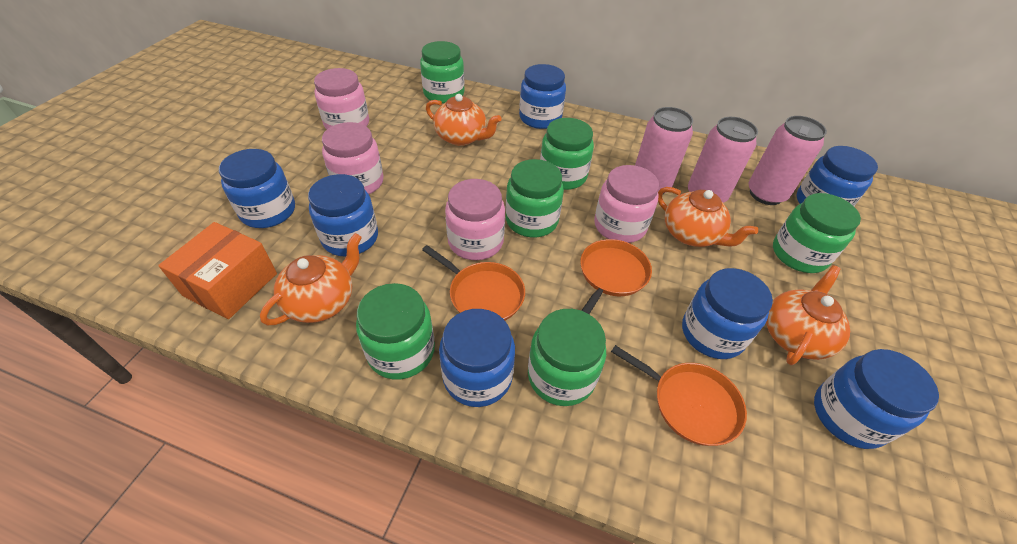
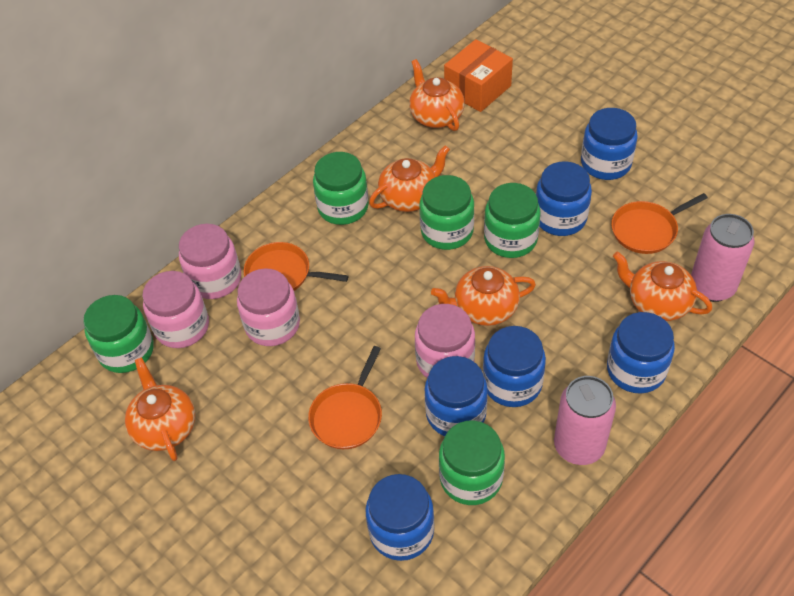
blue jar: [219,149,295,228] [308,174,378,257] [439,309,515,407] [519,64,566,129] [682,268,773,359] [797,146,878,206] [814,349,939,449] = 7 -> [365,474,434,561] [424,356,488,436] [483,326,546,407] [536,161,592,236] [581,108,638,180] [607,312,675,394] = 6
green jar: [356,283,435,380] [420,41,465,104] [506,159,564,237] [528,309,606,406] [540,118,594,190] [773,193,861,273] = 6 -> [83,295,154,373] [313,152,369,225] [420,175,474,250] [439,421,505,505] [484,183,540,258] = 5
orange teapot: [260,233,362,325] [426,94,502,146] [658,187,758,247] [766,265,850,365] = 4 -> [125,357,195,461] [369,145,450,212] [409,59,465,131] [431,266,536,326] [613,252,712,321] = 5
pink can: [635,107,693,195] [688,117,758,203] [748,116,827,205] = 3 -> [554,376,616,465] [691,214,754,302] = 2

